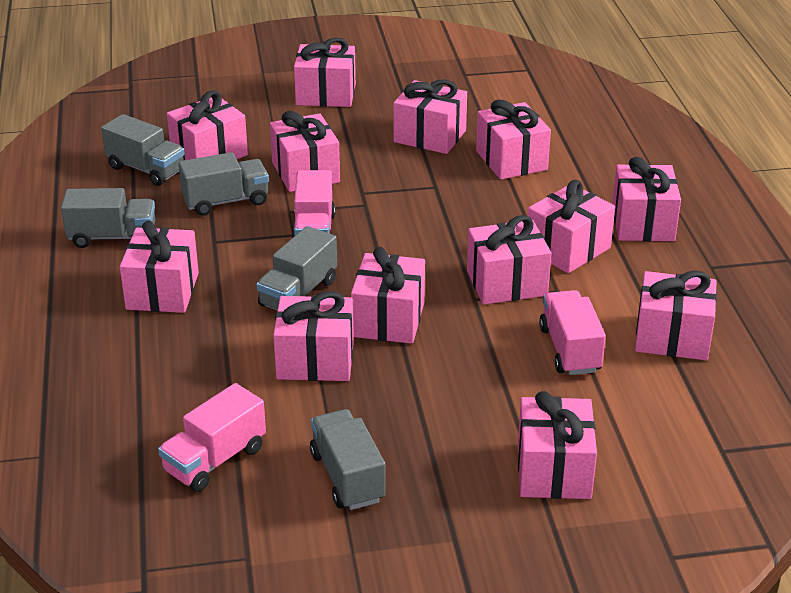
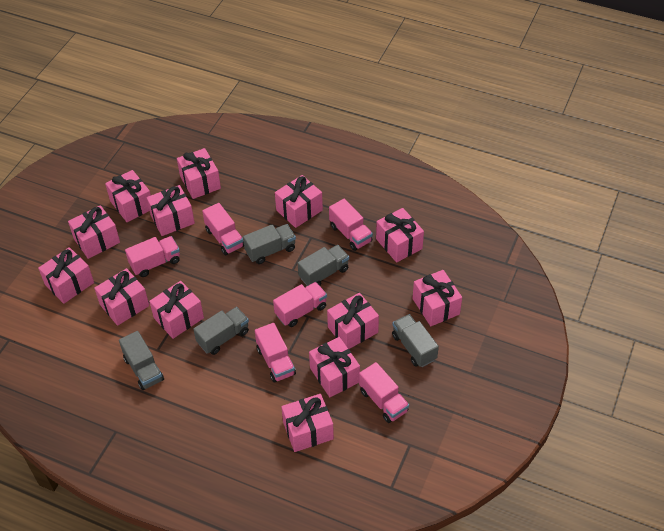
pink truck: [158,383,266,492] [292,170,335,238] [539,290,606,375] = 3 -> [125,236,180,277] [202,203,244,255] [255,323,296,382] [273,282,327,327] [329,199,373,251] [359,362,409,423] = 6

